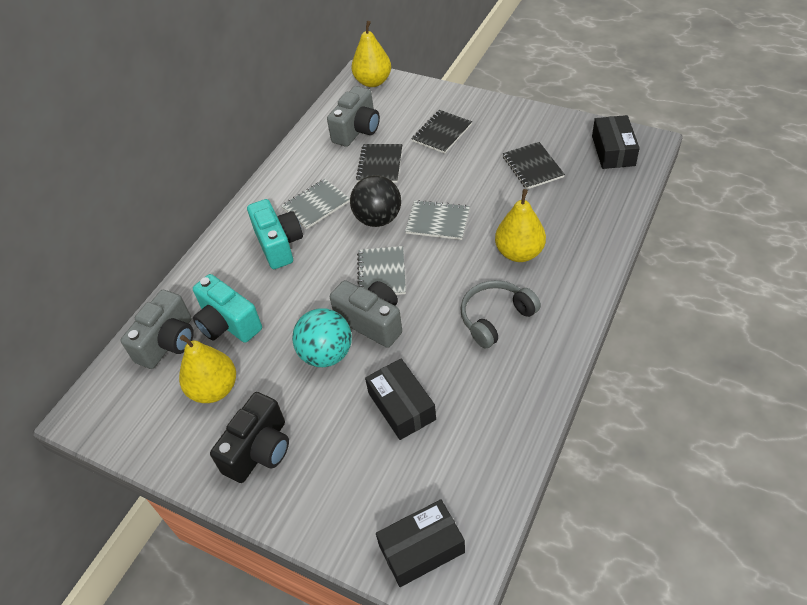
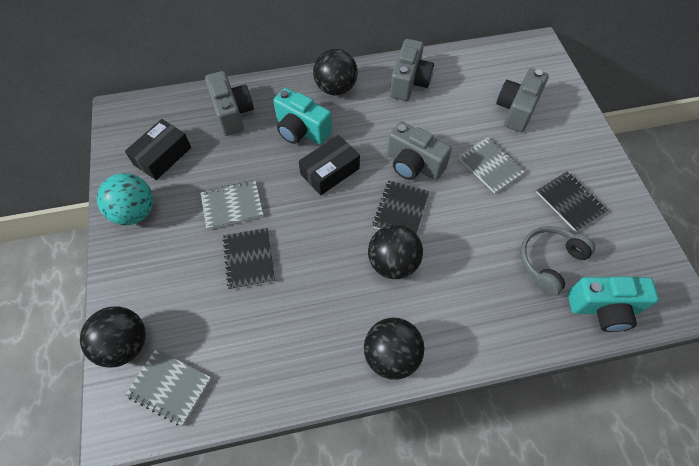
black ball: [350,175,401,227] = 1 -> [80,306,146,367] [313,49,358,95] [364,318,425,380] [368,224,423,279] = 4
black box: [365,358,436,440] [376,499,465,587] [592,115,640,169] = 3 -> [125,119,191,180] [299,135,360,195] = 2
black camera: [210,392,289,483] = 1 -> none = 0
grey camera: [121,290,194,369] [327,86,380,147] [330,280,402,348] = 3 -> [205,71,254,136] [387,122,452,180] [390,39,434,101] [496,68,549,132] = 4
yellow pear: [179,335,236,403] [351,21,391,87] [495,189,546,262] = 3 -> none = 0

